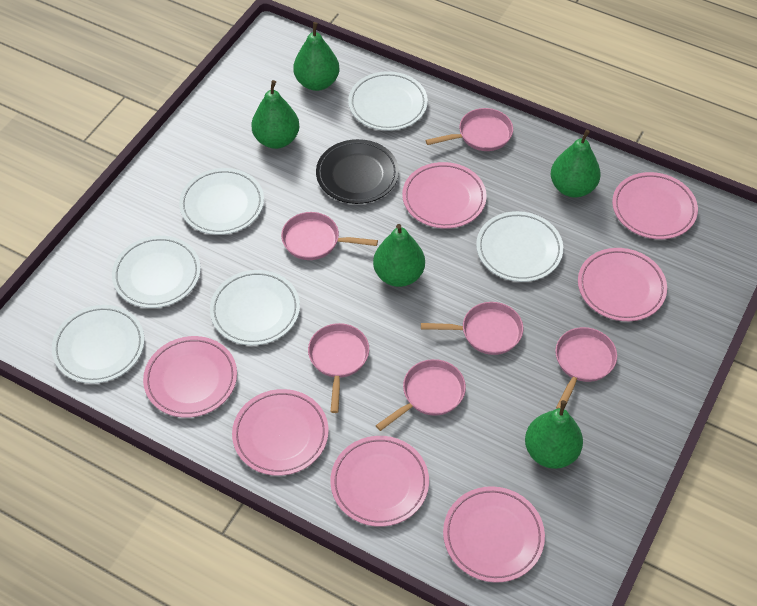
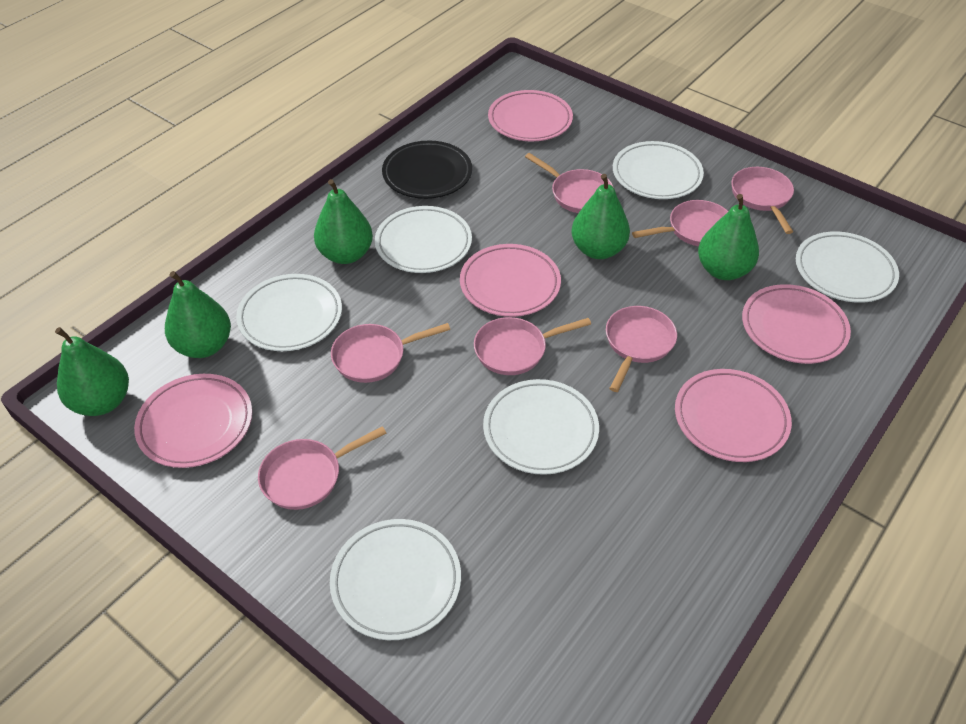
pink pan: [281,212,378,260] [308,323,369,413] [376,359,466,431] [421,302,523,355] [426,108,513,151] [555,327,617,409] = 6 -> [258,426,386,510] [331,323,450,383] [474,317,591,375] [525,153,614,213] [606,306,677,392] [632,200,728,246] [731,167,794,234] = 7
pink plate: [143,336,237,418] [232,389,329,476] [330,436,429,527] [402,162,487,229] [443,486,545,583] [578,248,667,321] [612,172,698,239] = 7 -> [134,374,252,468] [460,244,561,317] [488,90,573,142] [675,369,792,462] [742,284,851,364] = 5

